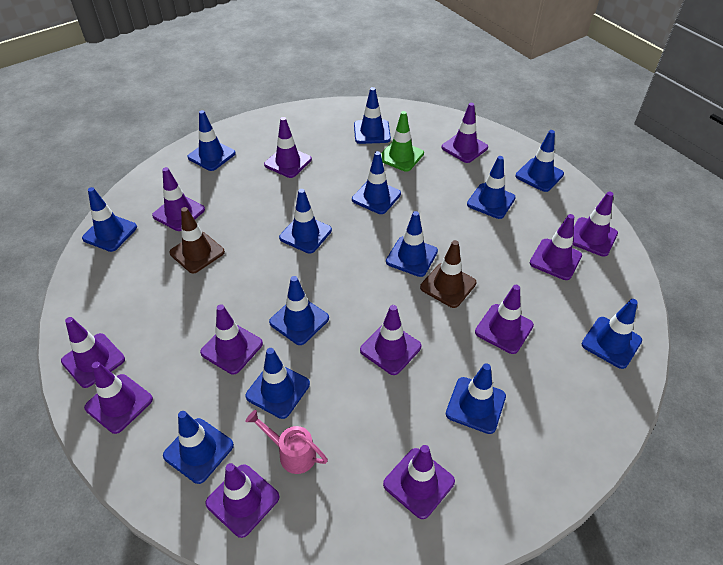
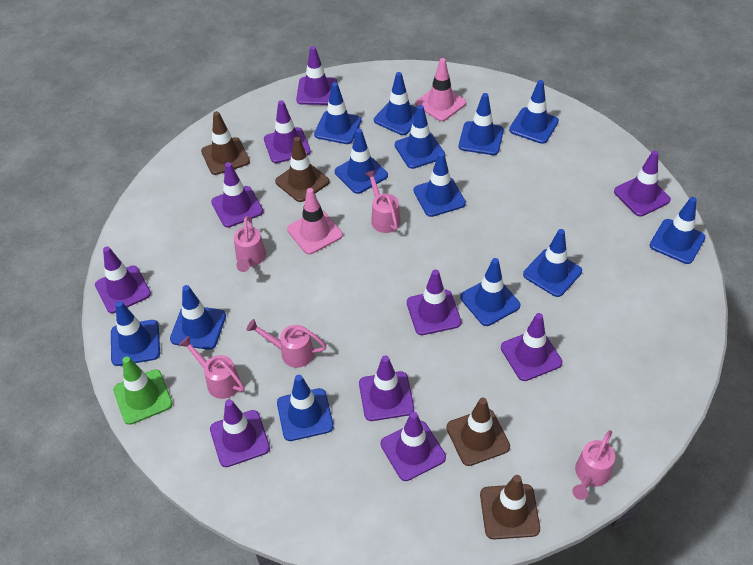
brown traffic cone: [169,207,225,273] [420,240,476,308] = 2 -> [201,111,250,175] [275,137,329,202] [446,398,510,466] [480,475,540,539] = 4
pink traffic cone: none = 0 -> [287,188,343,254] [416,58,466,121] = 2
pink watering can: [246,410,328,474] = 1 -> [179,336,245,399] [234,216,266,272] [246,319,326,368] [364,170,401,233] [572,430,615,500] = 5
purple traffic cone: [61,317,125,388] [84,362,153,434] [152,167,205,231] [200,304,263,374] [205,463,280,538] [264,117,312,178] [360,305,421,375] [383,445,455,519] [441,103,488,163] [475,285,534,354] [530,214,582,280] [572,191,618,257] = 12 -> [95,246,151,313] [210,399,270,467] [211,162,263,228] [264,100,311,163] [296,46,337,105] [359,355,414,421] [381,412,446,481] [407,269,461,335] [501,313,562,381] [614,150,671,216] = 10

